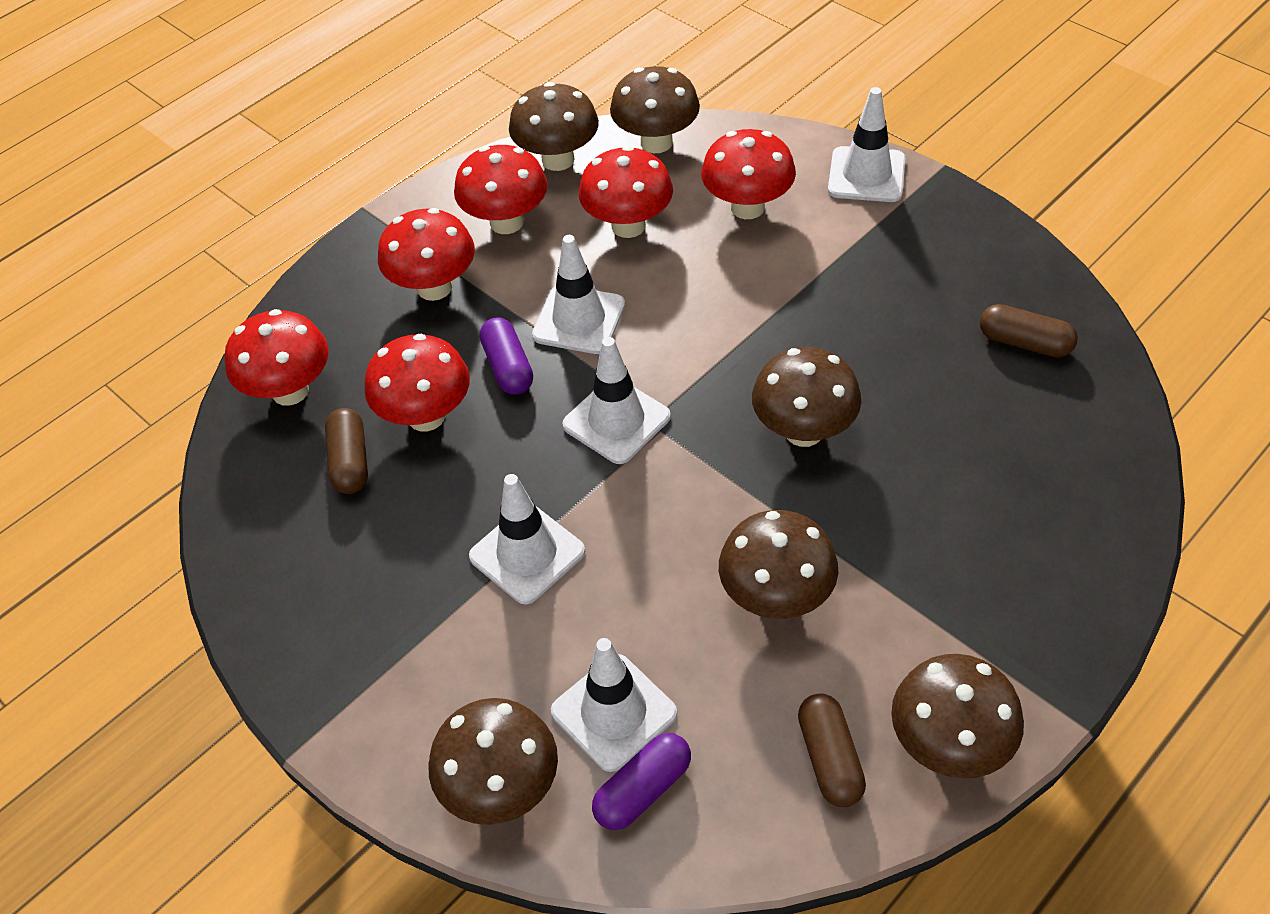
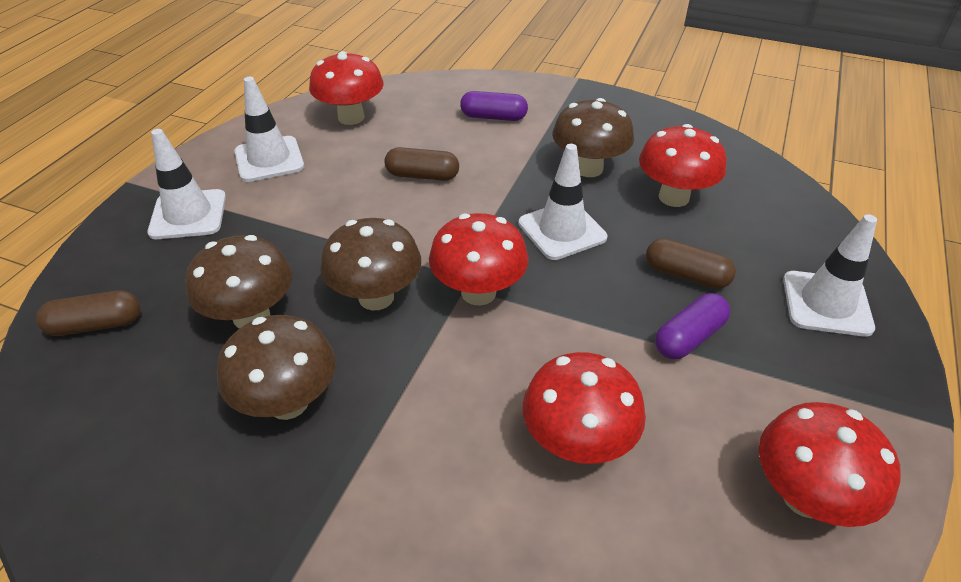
brown mushroom: [429,698,558,825] [509,82,599,171] [610,66,700,153] [719,510,838,619] [752,347,861,447] [891,654,1024,778] = 6 -> [185,235,292,328] [217,315,336,420] [320,218,421,311] [552,98,634,177] = 4
red mushroom: [224,309,329,406] [364,334,470,431] [378,208,475,301] [454,145,548,234] [579,146,673,238] [701,129,796,219] = 6 -> [309,51,384,125] [429,213,529,306] [523,352,646,464] [639,124,726,207] [759,402,901,527] = 5
white traffic cone: [469,474,585,604] [532,235,625,354] [551,638,677,772] [562,337,671,464] [828,87,906,202] = 5 -> [147,129,226,239] [234,77,304,182] [519,144,607,260] [783,214,877,337] = 4

